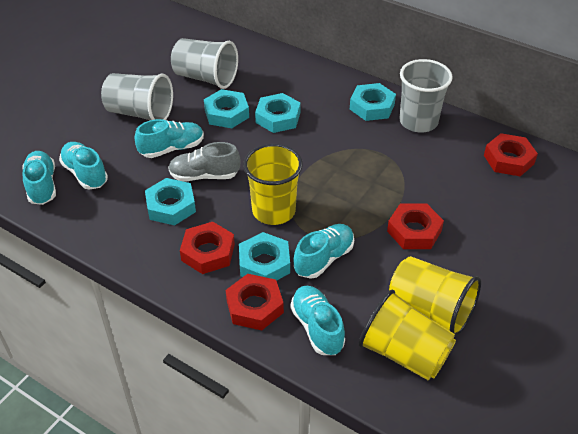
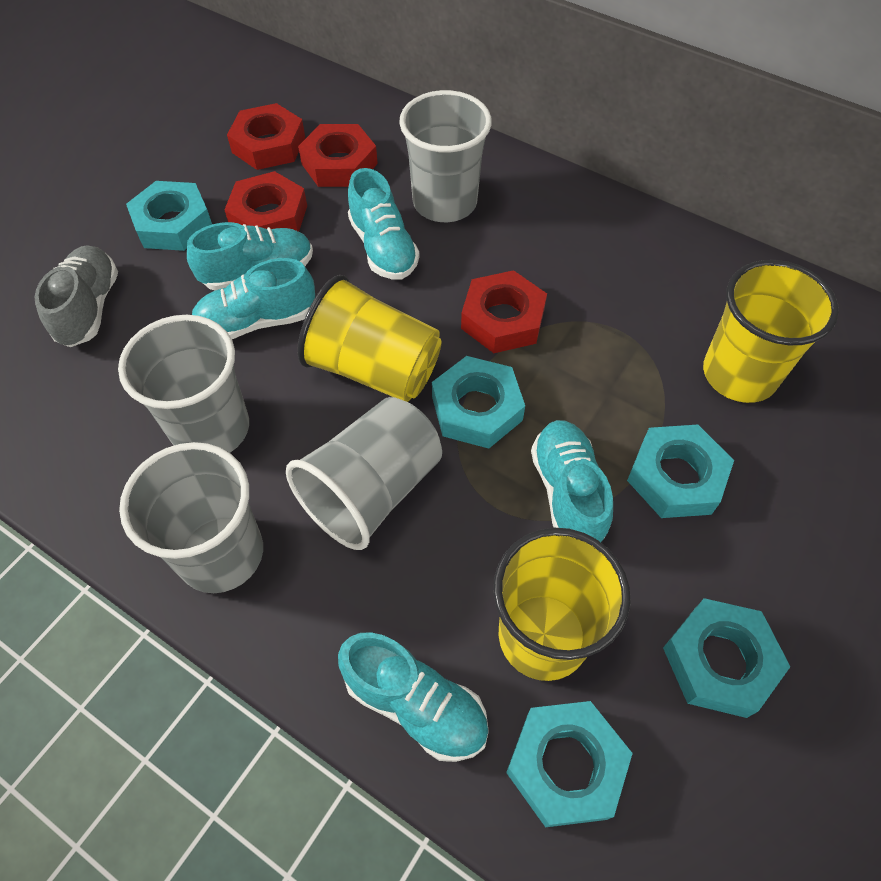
grey cup: [101,73,173,120] [171,38,238,89] [399,59,453,132] = 3 -> [118,315,249,453] [119,442,263,593] [286,397,442,550] [399,90,492,222] = 4

